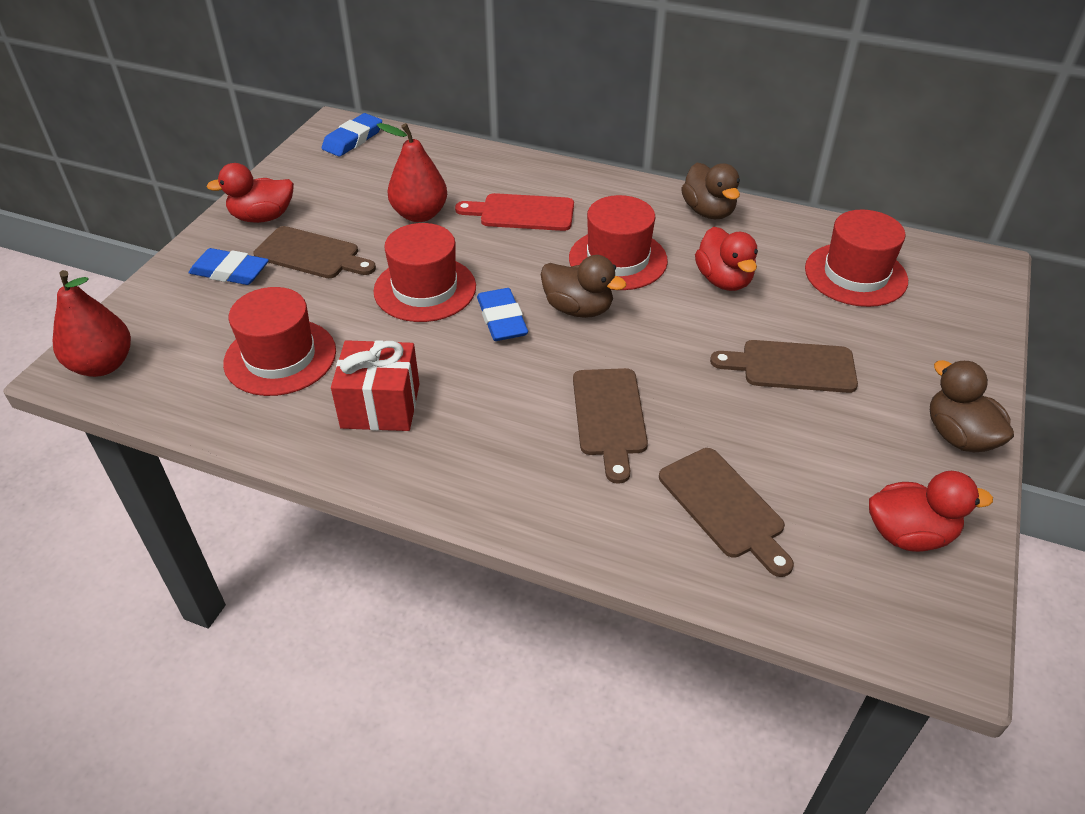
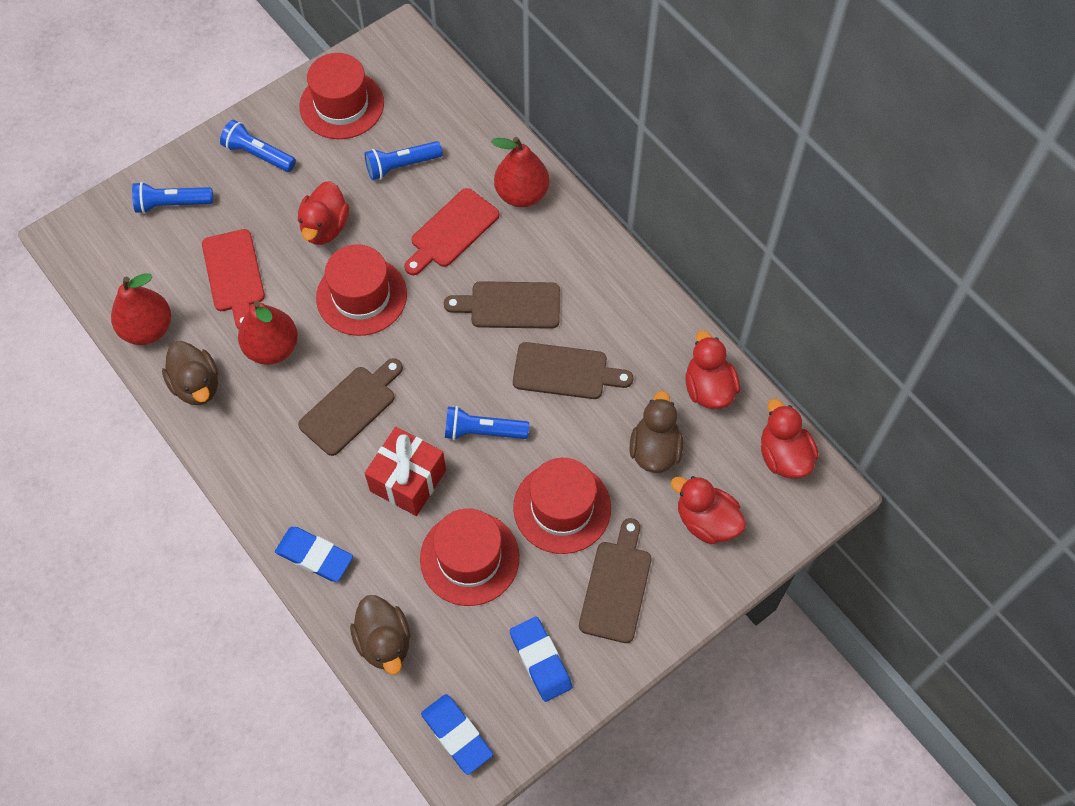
blue flashlight: none = 0 -> [132,182,213,214] [220,120,296,172] [365,141,443,180] [445,406,529,440] = 4
red cutting board: [455,193,574,231] = 1 -> [202,229,265,329] [404,188,500,275] = 2
red duck: [206,163,294,223] [695,227,758,291] [869,471,993,552] = 3 -> [298,181,349,245] [671,476,746,544] [685,330,740,409] [761,399,818,479] = 4
red pear: [53,270,131,377] [377,123,447,222] = 2 -> [111,273,171,345] [238,301,298,365] [491,137,549,207] = 3

